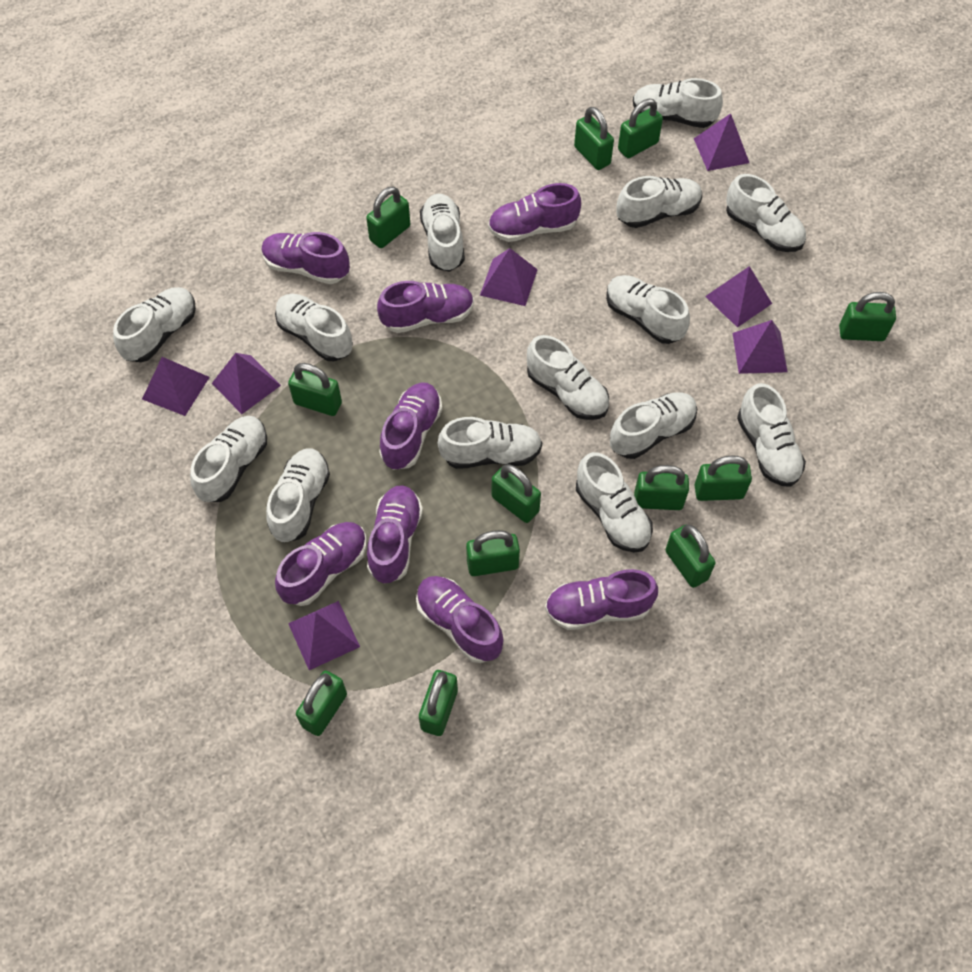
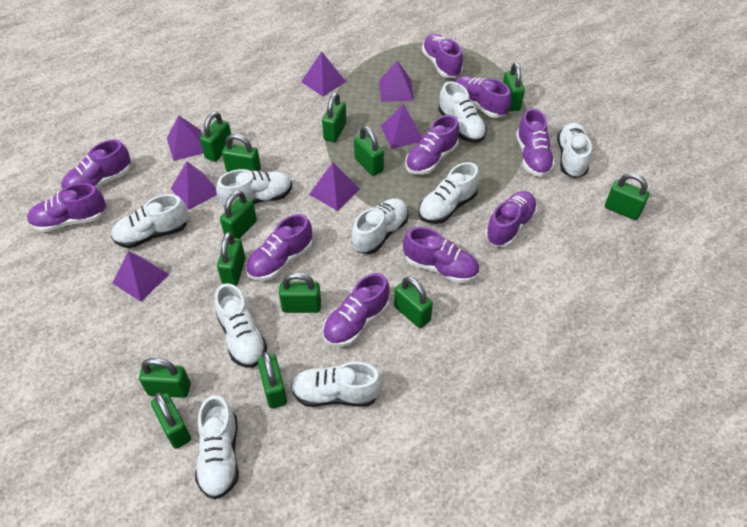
green padlock: [288,363,342,416] [296,670,347,736] [366,186,410,248] [419,670,458,736] [466,530,520,576] [492,464,541,523] [574,107,614,170] [618,99,663,158] [634,465,689,510] [666,524,716,588] [695,455,752,501] [839,292,896,341] = 12 -> [139,358,191,398] [151,393,191,449] [200,112,233,162] [217,232,245,286] [220,190,257,239] [222,134,261,172] [257,352,287,409] [279,272,321,313] [322,92,346,142] [354,126,384,176] [394,276,433,328] [503,62,525,111] [605,173,650,220] = 13
purple shoe: [261,232,350,284] [275,522,367,606] [367,485,423,584] [377,281,474,333] [379,382,442,470] [416,576,503,663] [488,183,581,242] [545,569,658,630] = 8 -> [27,183,106,232] [61,139,131,189] [246,214,312,281] [323,273,390,347] [403,227,479,283] [405,115,459,175] [422,34,463,78] [455,76,511,118] [485,191,537,247] [516,108,555,177] = 10
white shoe: [113,287,196,362] [190,416,267,502] [266,448,330,543] [275,294,353,361] [420,194,465,272] [438,417,542,469] [527,335,609,420] [576,452,653,553] [606,275,690,344] [610,392,697,459] [616,176,702,228] [633,78,723,128] [726,174,806,252] [737,383,806,487] = 14 -> [111,194,188,248] [195,395,239,499] [215,283,267,368] [216,169,292,206] [291,362,383,407] [352,198,409,254] [419,162,480,224] [438,81,487,143] [557,123,592,178] = 9

